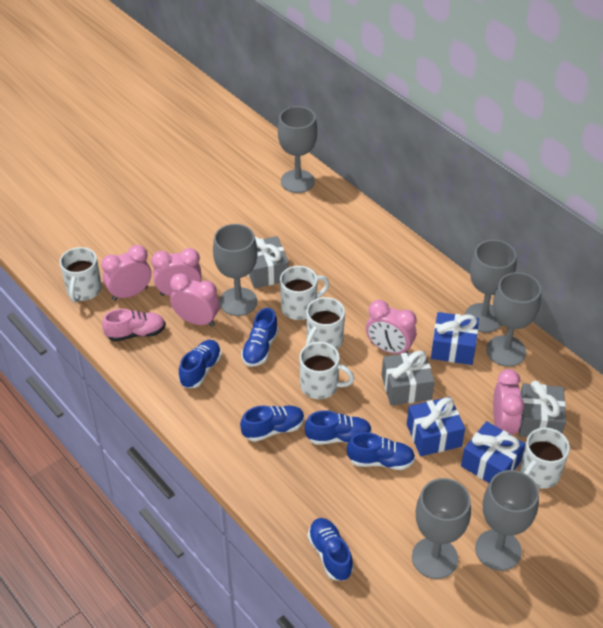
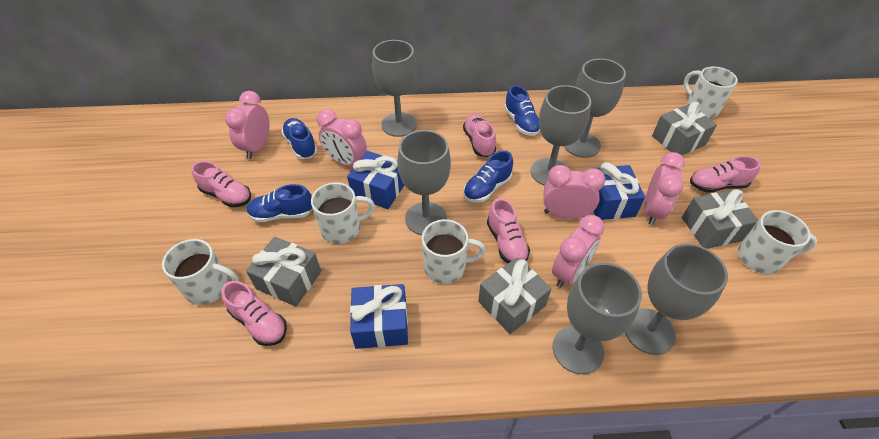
blue shoe: [179,340,221,388] [240,406,304,442] [241,308,279,367] [305,410,372,445] [308,518,353,581] [347,432,415,470] = 6 -> [247,184,312,222] [281,118,317,159] [463,150,513,203] [504,85,540,136] = 4
grey gift: [248,236,289,288] [382,351,435,406] [519,380,566,437] = 3 -> [246,237,321,307] [478,257,552,334] [652,102,717,155] [682,189,758,249] = 4
pink shoe: [102,309,166,342] = 1 -> [191,161,251,207] [221,281,287,346] [463,114,496,157] [487,198,530,263] [690,156,761,193] = 5

